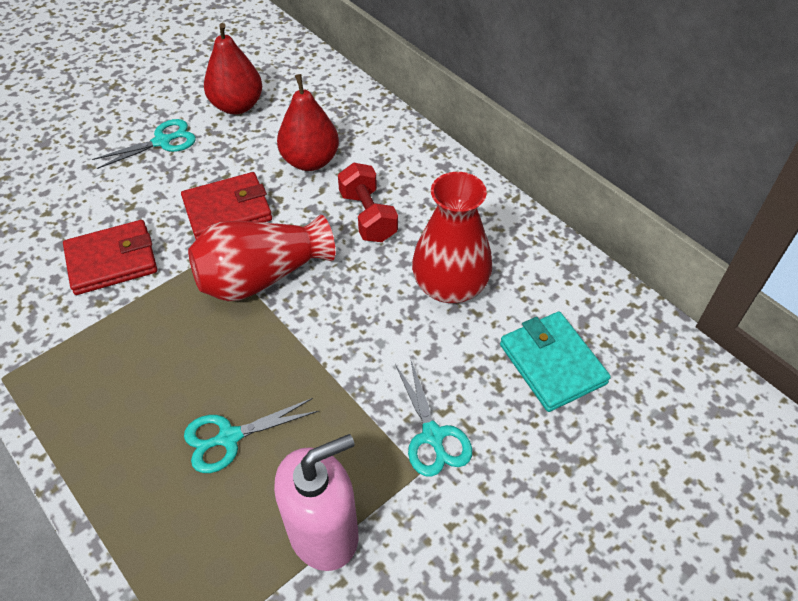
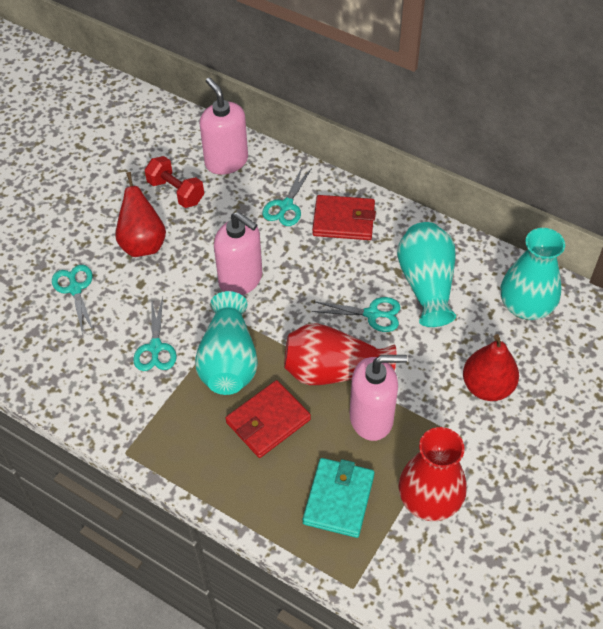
pink soap dispenser: [274,434,358,571] = 1 -> [200,78,248,175] [214,212,262,295] [350,355,407,441] = 3
turquoise scissors: [92,119,196,169] [184,398,319,473] [395,358,472,477] = 3 -> [52,265,94,335] [133,297,177,371] [263,167,312,226] [312,297,400,332] = 4
turquoise vase: none = 0 -> [195,291,258,395] [397,222,456,327] [501,228,565,320] = 3

